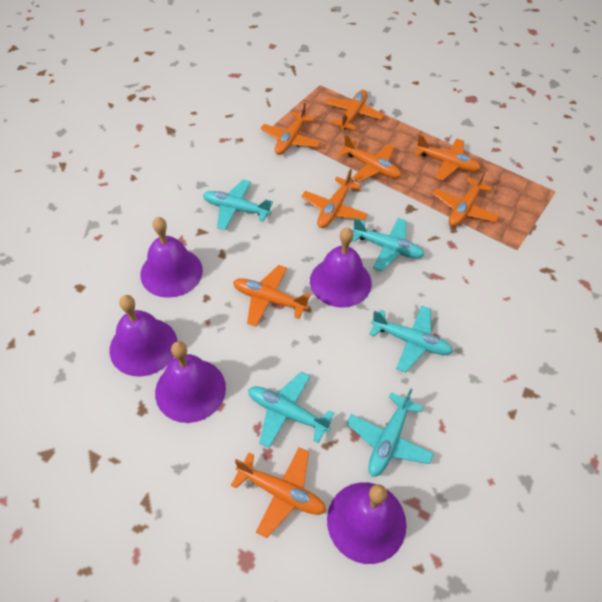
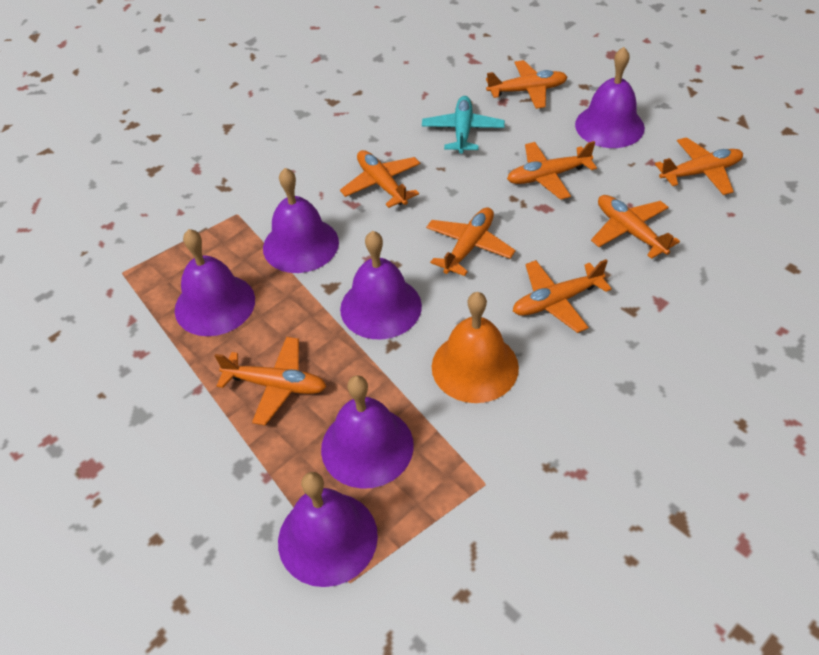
orange bell: none = 0 -> [432,292,519,403] = 1
purple bell: [110,295,177,377] [140,217,203,298] [155,341,226,423] [310,227,372,308] [327,482,407,564] = 5 -> [175,229,255,336] [263,168,339,273] [278,472,378,587] [321,375,414,489] [340,231,422,340] [575,47,645,148] = 6
turquoise plane: [203,180,273,230] [248,372,334,448] [346,388,434,477] [352,218,424,271] [369,305,453,372] = 5 -> [422,96,505,154] = 1

